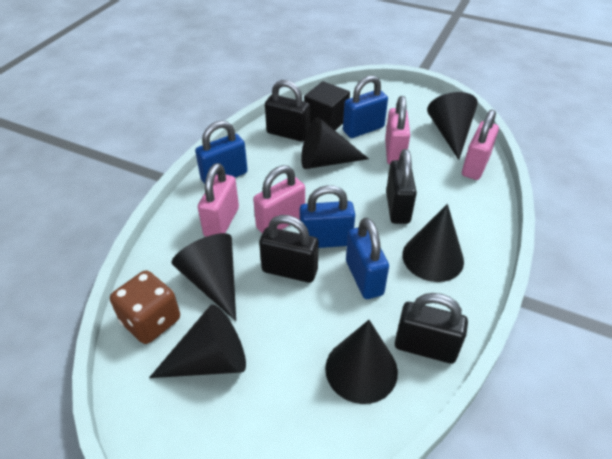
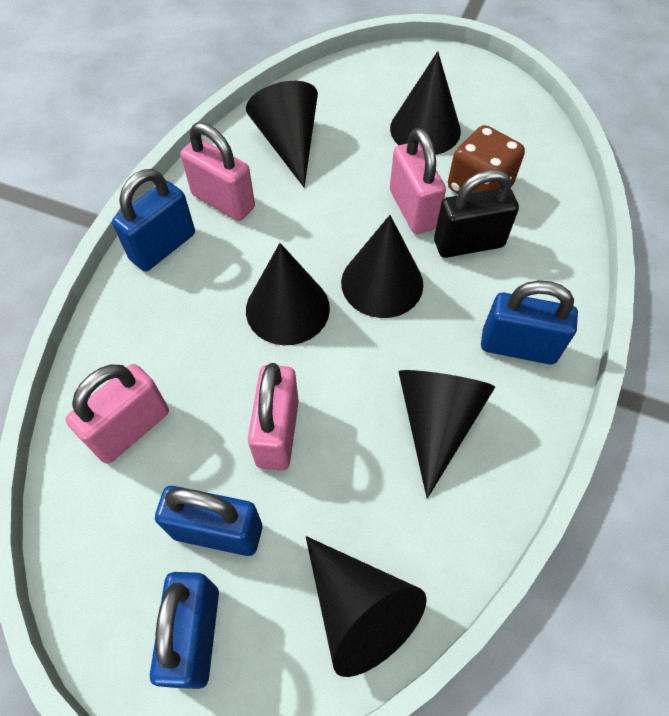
black cube: [304,81,350,130] = 1 -> none = 0
black padlock: [259,215,319,283] [265,80,310,142] [386,149,417,224] [395,293,468,364] = 4 -> [434,169,519,258] = 1

